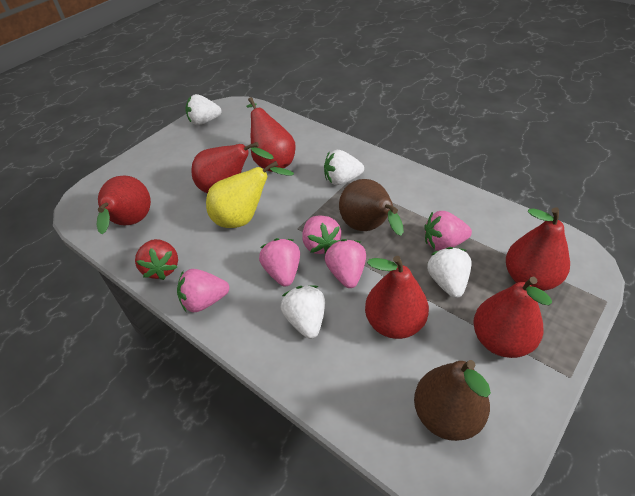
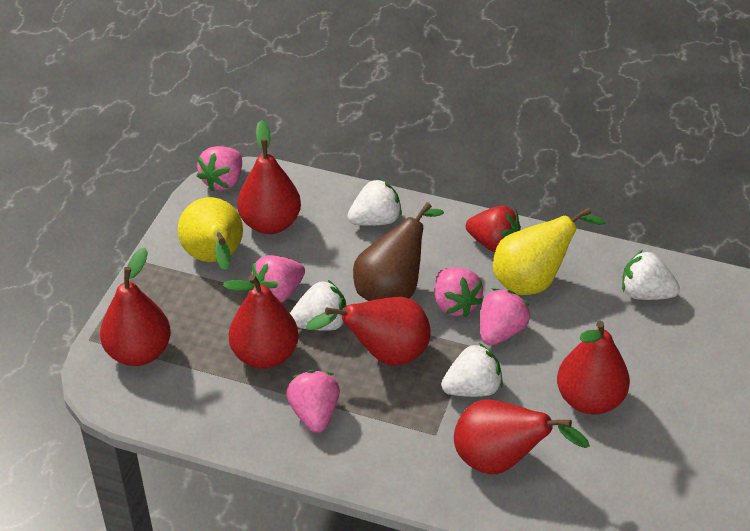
brown pear: [339,179,404,236] [414,360,491,441] = 2 -> [353,202,444,301] = 1
yellow pear: [206,161,294,228] = 1 -> [178,197,243,271] [493,207,606,295] = 2

